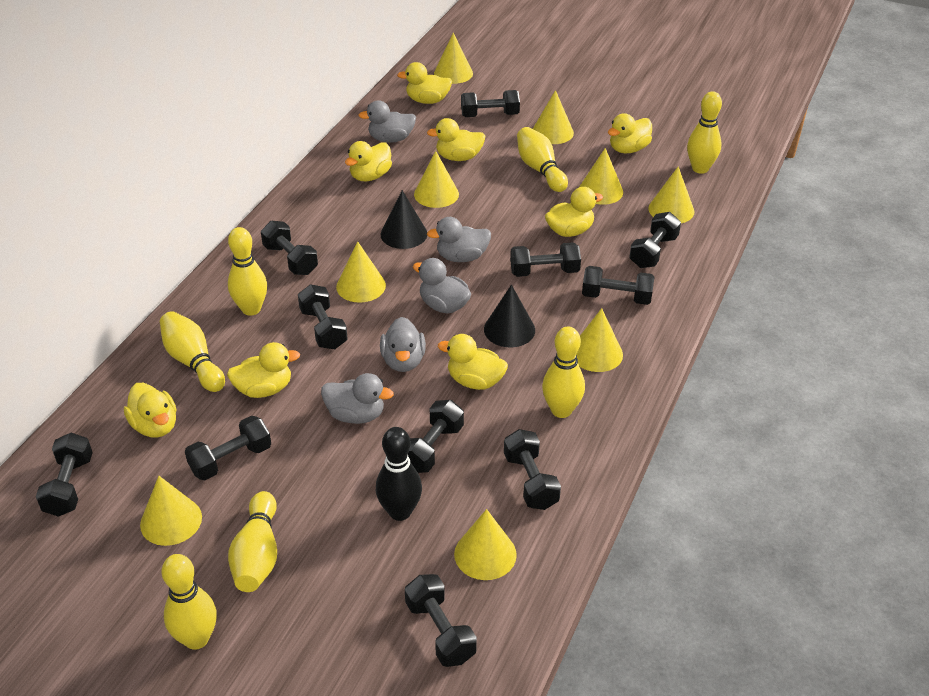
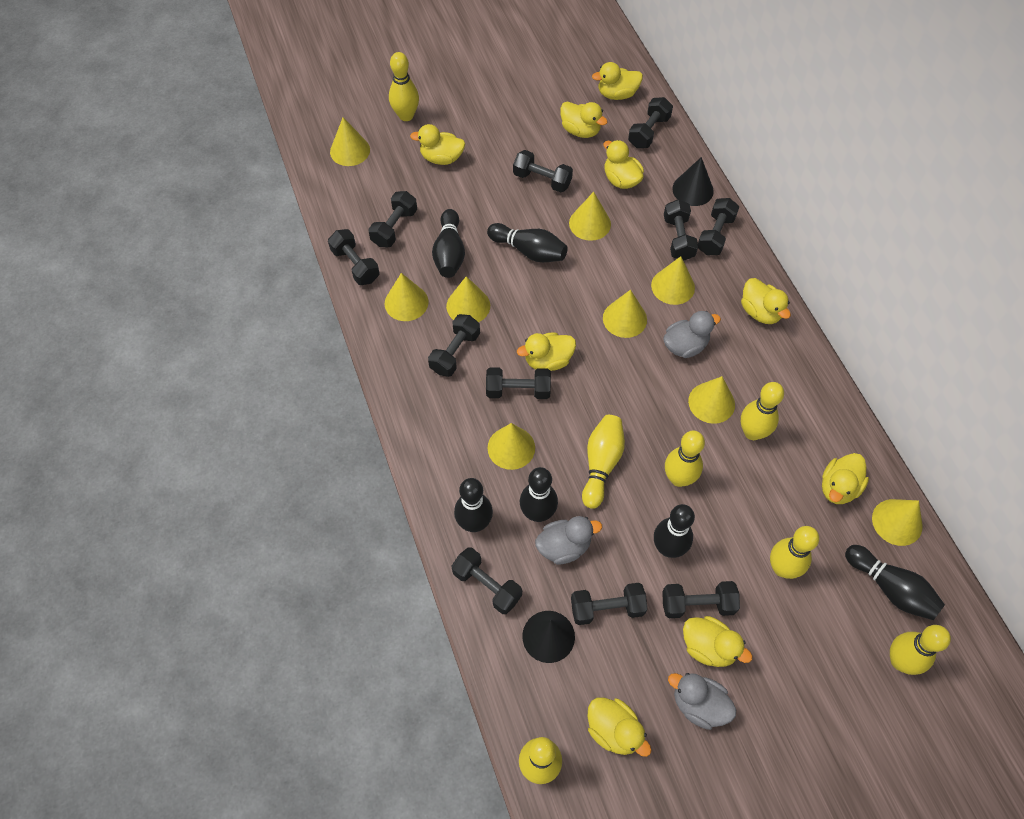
black bowling pin: [376,427,422,521] = 1 -> [432,209,465,278] [454,478,493,532] [487,223,568,262] [520,467,558,522] [654,504,695,558] [845,545,945,620] = 6
grey duck: [321,373,394,424] [358,100,416,143] [380,317,426,372] [413,258,471,314] [427,217,491,262] = 5 -> [535,516,602,564] [663,311,721,358] [668,673,736,730] = 3
yellow duck: [124,383,176,438] [227,342,300,398] [345,141,392,181] [397,62,452,104] [427,118,486,161] [438,334,508,390] [545,187,603,237] [608,113,652,153] = 8 -> [410,124,465,165] [517,333,576,371] [560,102,608,138] [587,697,651,757] [592,62,643,100] [604,140,644,189] [683,616,753,667] [741,278,791,324] [822,453,869,504] = 9

